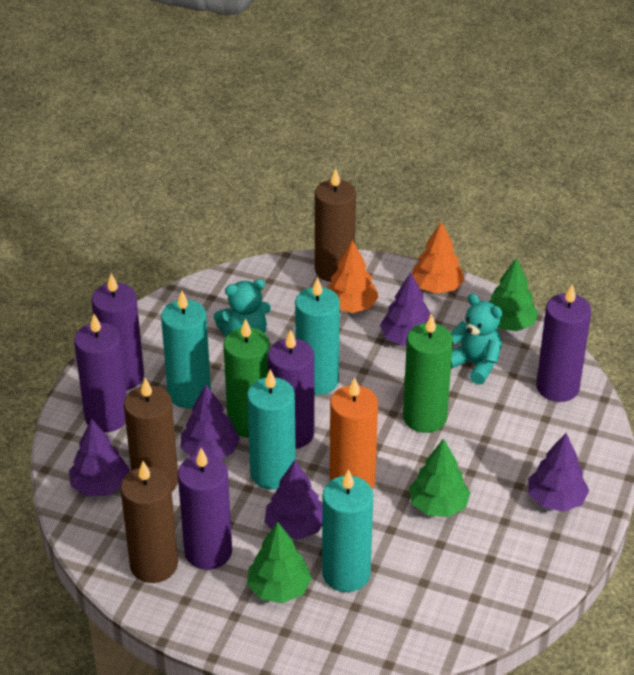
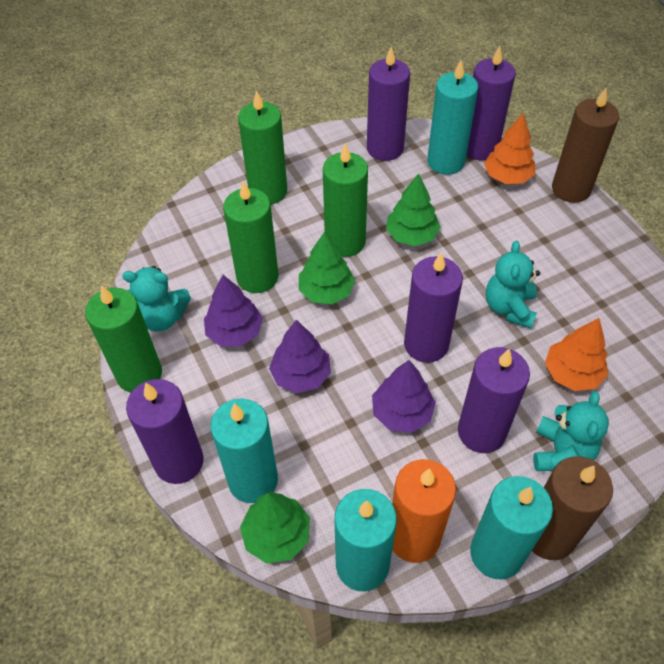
brown candle: [120,461,178,583] [124,378,178,491] [315,168,356,282] = 3 -> [532,456,613,560] [552,88,619,203] = 2
green candle: [223,318,270,438] [403,314,453,433] = 2 -> [85,285,162,393] [223,181,278,293] [238,90,287,204] [323,143,368,257] = 4
purple tree: [69,419,130,496] [181,385,240,459] [265,460,322,540] [380,272,430,346] [528,433,589,512] = 5 -> [204,275,263,347] [269,320,331,393] [372,360,436,433] = 3
turquoise teddy bear: [214,279,271,337] [450,294,502,385] = 2 -> [122,266,191,331] [486,241,540,329] [533,391,609,471] = 3

